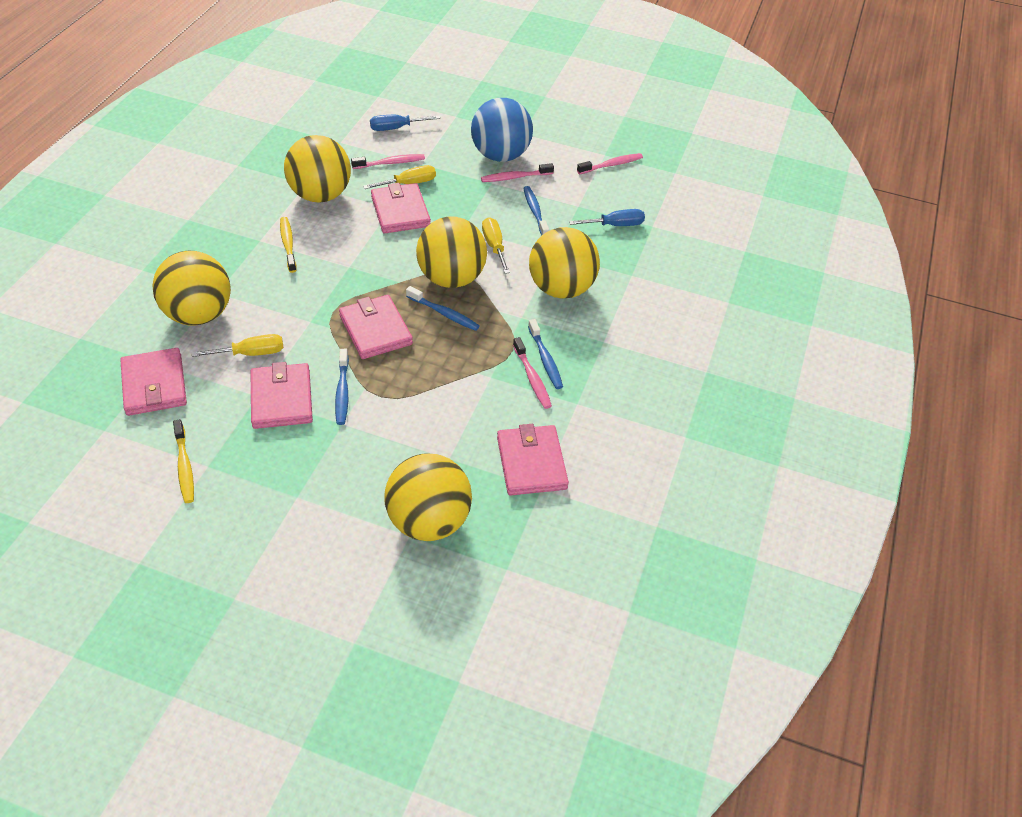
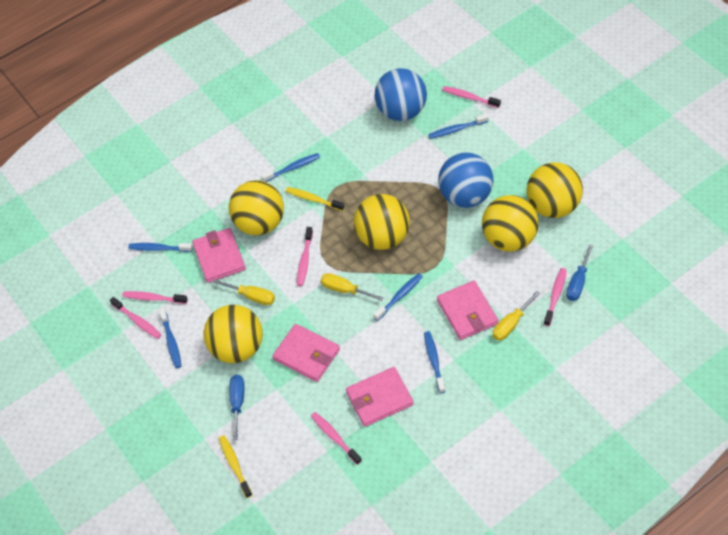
blue ball: [471,98,533,162] = 1 -> [375,68,427,121] [438,153,493,208] = 2
blue toothbrush: [335,349,349,425] [406,286,480,331] [523,186,549,235] [528,319,563,389] = 4 -> [128,243,193,252] [159,308,181,368] [261,153,320,182] [373,273,423,321] [424,331,446,393] [428,114,489,139] = 6
pink toothbrush: [351,154,425,169] [481,163,554,182] [513,337,552,409] [577,153,643,174] = 4 -> [110,297,162,339] [122,291,188,304] [297,227,313,286] [311,412,362,465] [442,86,501,108] [544,268,567,326] = 6
pink wallet: [120,348,187,416] [251,362,313,429] [339,295,413,359] [371,183,431,233] [497,424,569,496] = 5 -> [192,228,246,283] [272,324,340,382] [346,367,414,427] [437,280,498,340] = 4

